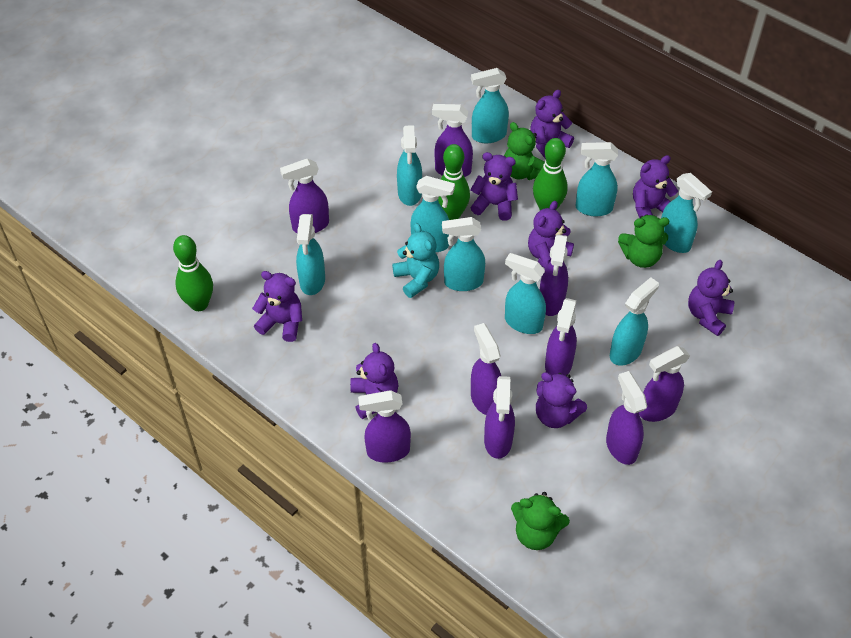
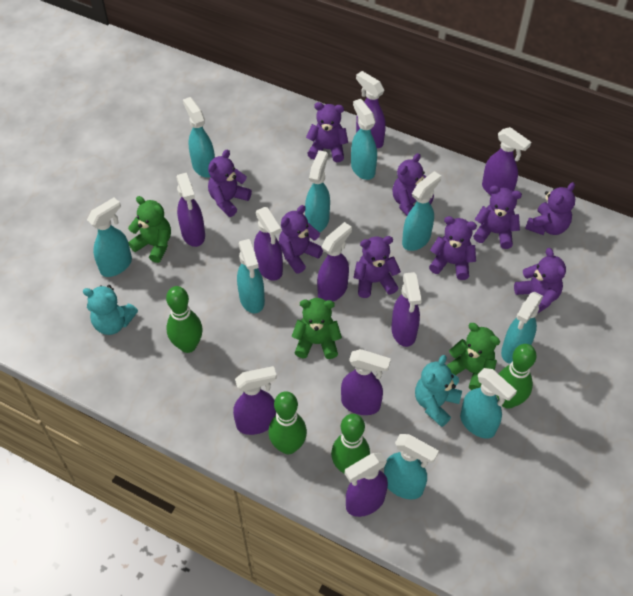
green bowling pin: [173,235,213,311] [438,144,470,220] [533,138,568,210] = 3 -> [166,286,203,353] [269,391,307,454] [331,414,370,474] [496,344,537,409] = 4
purple teddy bear: [252,271,302,342] [350,343,399,419] [470,152,518,221] [528,201,574,268] [530,90,574,159] [536,372,587,428] [633,155,678,218] [688,260,734,336] = 8 -> [208,150,252,217] [279,205,323,274] [306,102,348,162] [353,236,401,298] [392,153,434,216] [429,216,477,280] [473,186,522,249] [514,248,566,314] [525,182,575,235] = 9
turquoise teddy bear: [392,223,439,298] = 1 -> [83,285,138,335] [415,355,462,427] = 2

